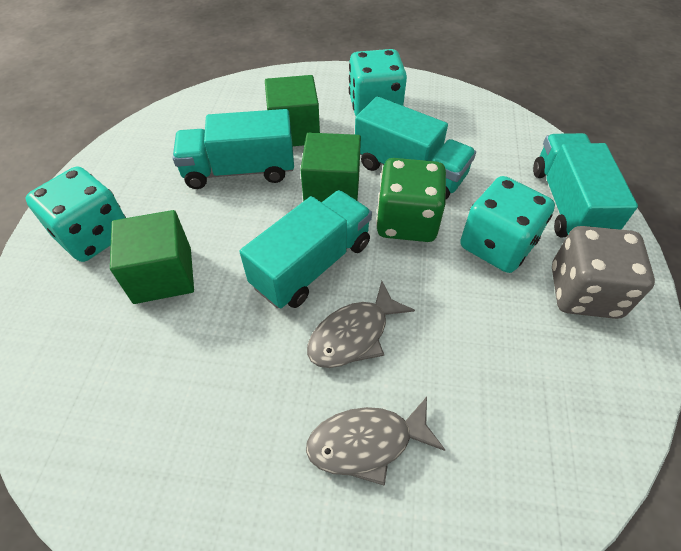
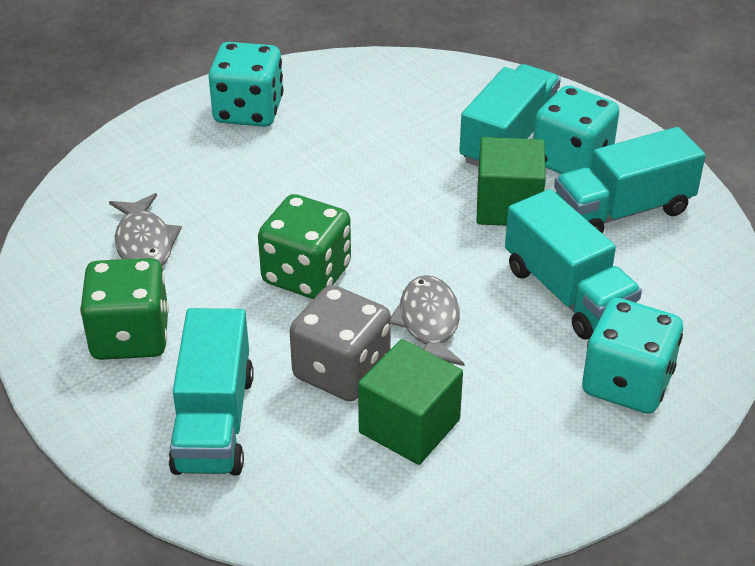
green cube: [110,210,194,304] [265,75,320,146] [300,133,361,202] = 3 -> [358,339,463,465] [477,137,546,226] = 2
green dice: [376,158,446,242] = 1 -> [80,258,169,360] [258,194,351,299] = 2

